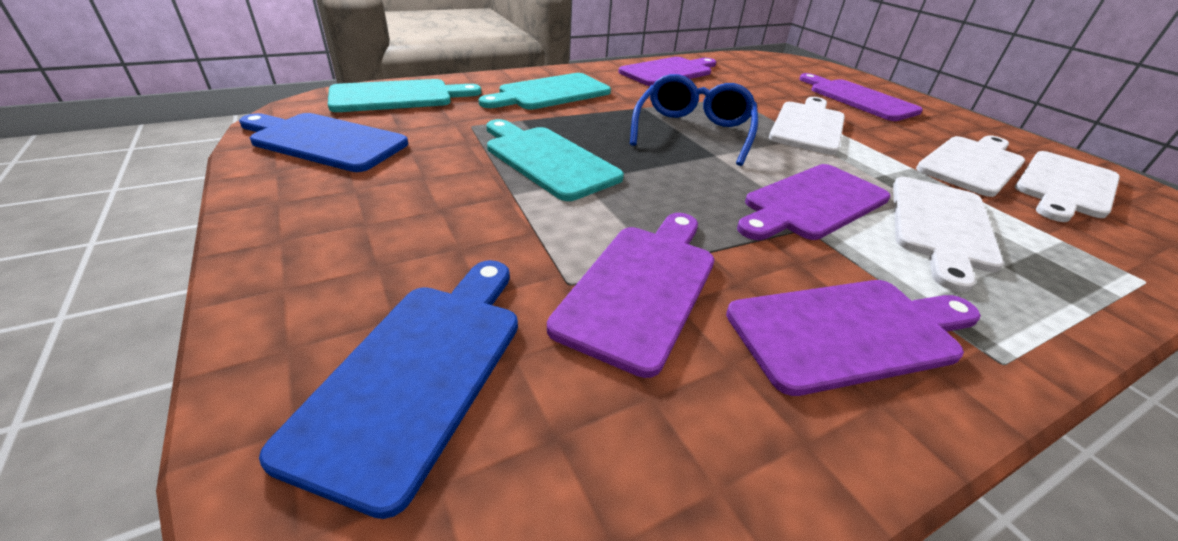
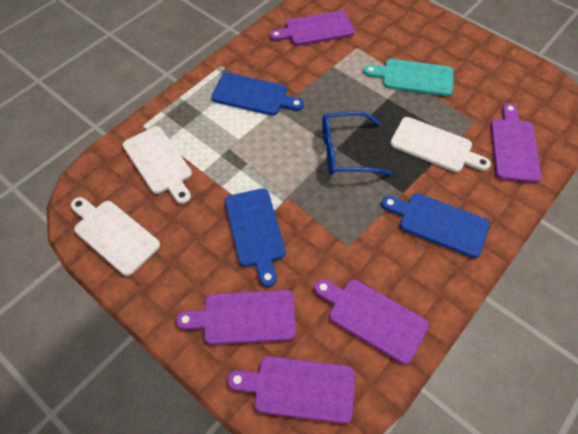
blue cutting board: [239,113,408,172] [259,260,518,519] = 2 -> [211,73,304,115] [225,188,286,287] [381,193,490,258] = 3
turquoise cutting board: [328,79,481,112] [479,73,611,110] [487,119,624,201] = 3 -> [363,59,454,96] = 1
white cutting board: [769,97,845,155] [893,177,1004,292] [916,135,1025,197] [1015,151,1120,222] = 4 -> [71,197,160,276] [123,126,192,204] [390,117,491,172] = 3

